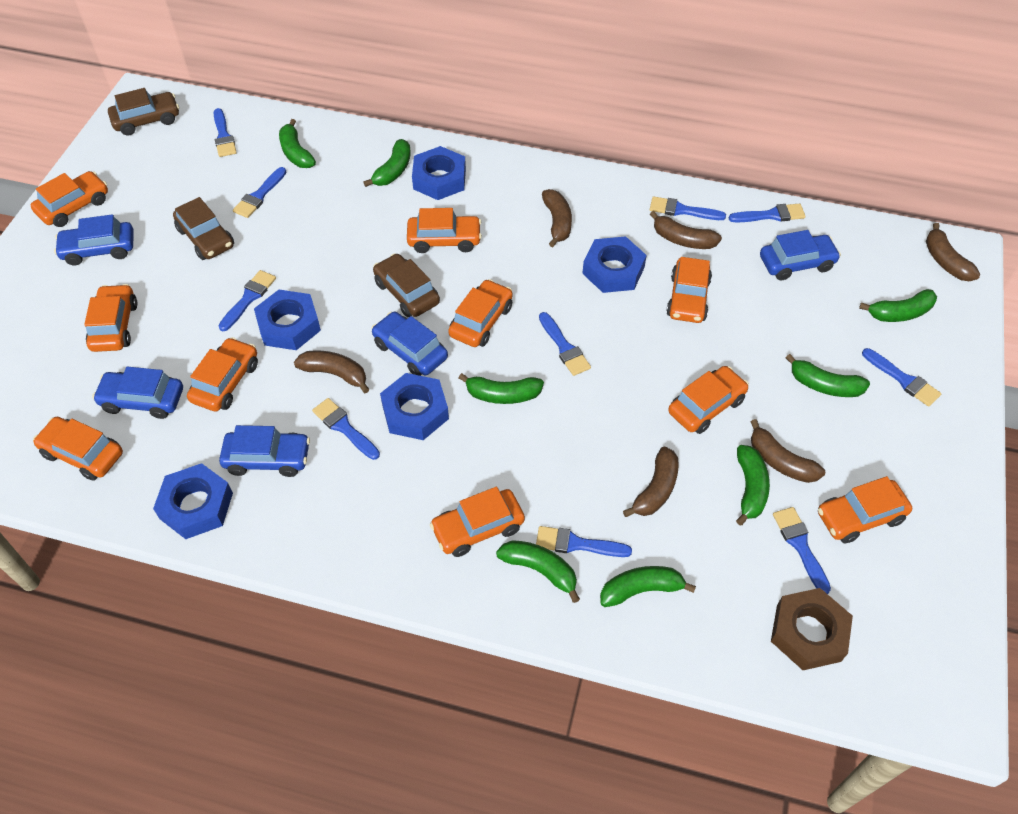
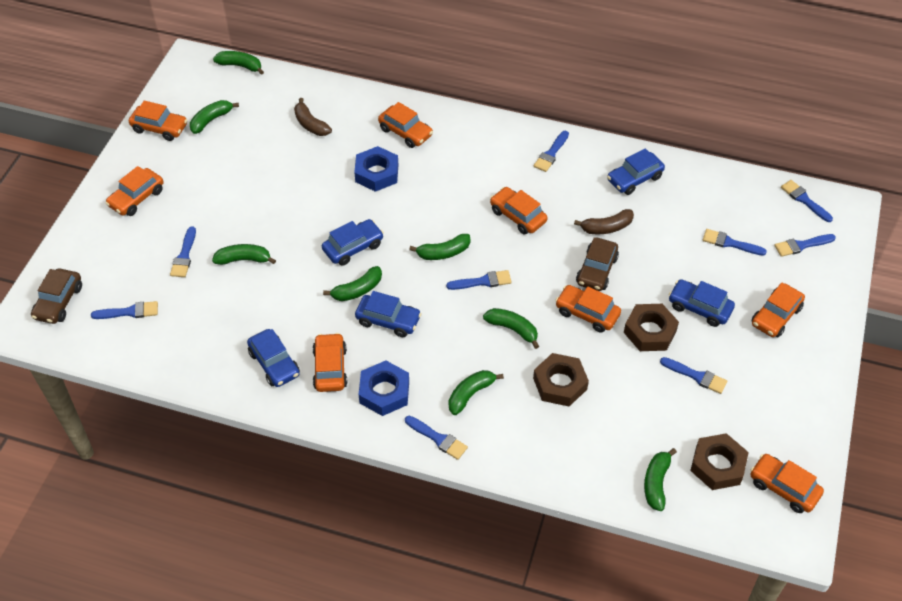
blue brush: [213,108,237,157] [219,270,276,331] [233,167,286,218] [312,398,380,460] [536,526,632,557] [539,312,591,376] [650,196,726,220] [729,204,806,223] [773,507,831,594] [862,348,941,407] = 10 -> [91,301,158,319] [170,226,196,277] [405,416,468,460] [446,270,512,290] [534,131,569,172] [660,357,727,394] [703,229,767,256] [774,234,836,257] [781,180,833,222] = 9
blue nut: [153,463,233,539] [254,290,321,350] [380,373,449,440] [412,146,466,200] [582,236,647,293] = 5 -> [354,146,398,192] [359,361,409,416] = 2
brown banana: [294,350,370,393] [542,189,572,247] [623,447,679,517] [650,211,722,249] [751,419,825,483] [926,223,980,281] = 6 -> [294,98,332,136] [574,209,634,234] = 2
brown car: [108,88,179,136] [173,197,234,260] [373,253,440,317] = 3 -> [31,268,82,324] [576,237,619,291] = 2
brown nut: [771,588,853,670] = 1 -> [533,353,589,406] [624,304,679,351] [690,433,749,490] = 3
orange car: [31,171,108,227] [33,417,123,481] [84,284,137,352] [187,337,258,411] [407,208,482,253] [430,487,525,557] [448,279,513,347] [666,257,712,323] [668,366,749,434] [818,476,912,543] = 10 -> [106,166,164,216] [129,100,187,141] [313,333,347,392] [378,102,433,148] [490,187,548,234] [555,285,621,333] [750,454,824,513] [751,283,805,337] = 8

